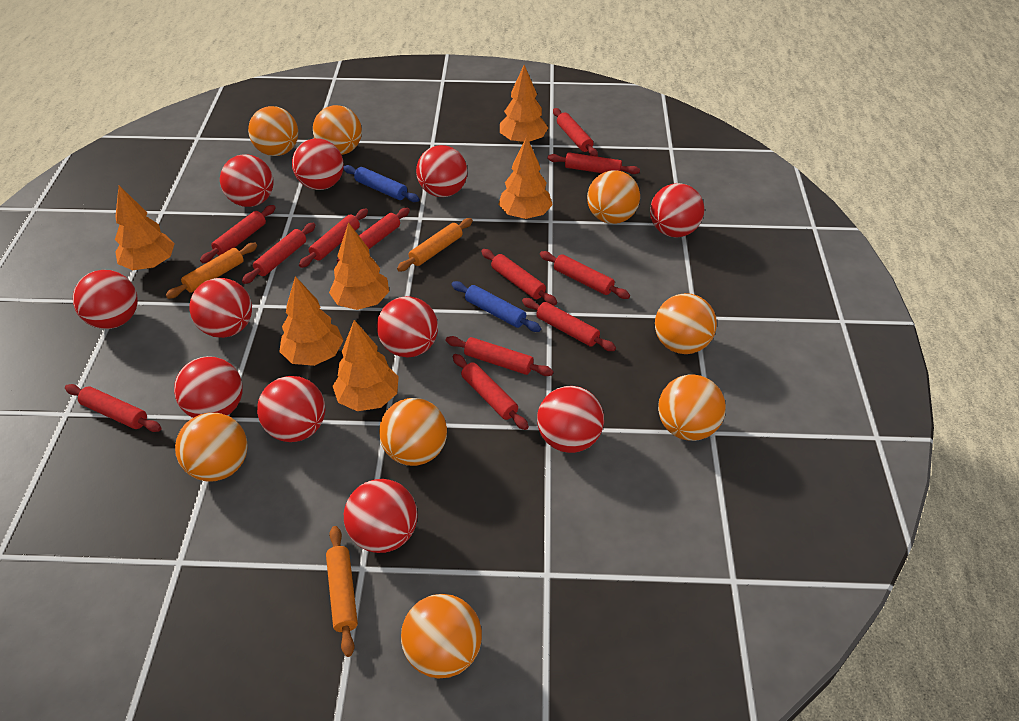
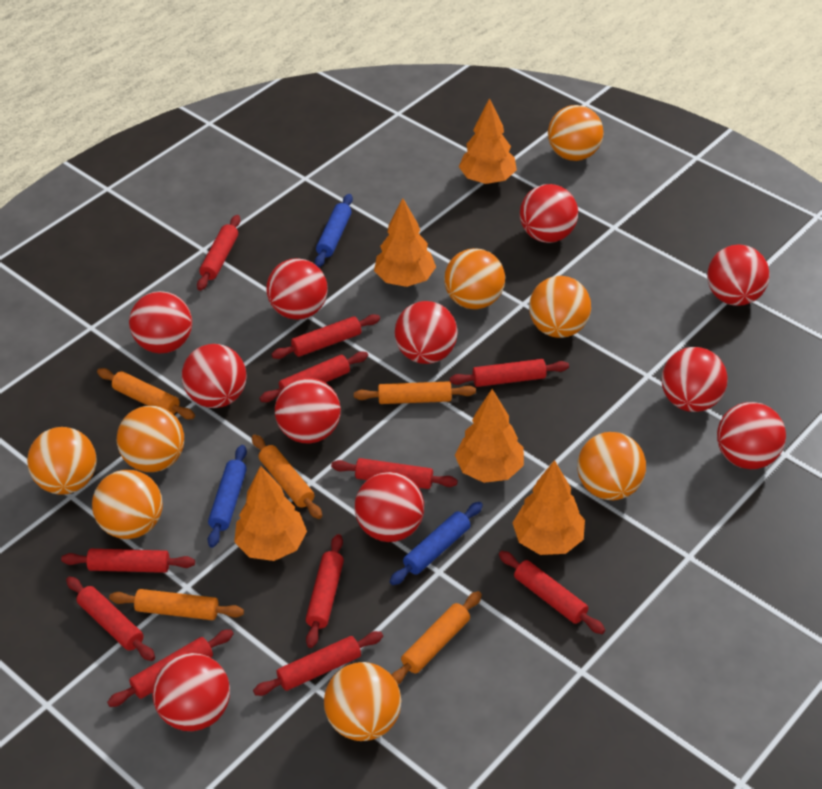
blue rolling pin: [343,165,420,202] [452,281,541,332] = 2 -> [208,445,247,548] [314,194,353,267] [390,502,483,585] = 3
orange rolling pin: [166,243,257,299] [326,526,358,657] [397,218,473,272] = 3 -> [97,368,195,419] [109,589,244,620] [252,435,322,519] [354,381,476,404] [391,591,482,684] = 5
orange tree: [115,185,175,270] [279,276,344,366] [329,222,389,310] [332,320,399,411] [498,136,553,219] [500,65,548,144] = 6 -> [234,466,307,561] [374,198,436,287] [455,389,524,483] [459,98,517,184] [513,460,585,555] = 5
red rolling pin: [65,384,162,432] [200,205,276,263] [242,223,316,284] [299,209,368,268] [337,208,410,262] [446,336,553,376] [453,354,529,430] [481,249,557,305] [522,298,616,351] [540,251,630,299] [548,152,640,174] [553,108,598,157] = 12 -> [61,549,195,573] [66,576,155,661] [107,629,234,707] [197,215,240,291] [253,631,383,696] [260,351,368,402] [271,314,380,359] [306,534,344,648] [331,458,458,489] [449,359,569,387] [499,551,605,634] = 11

